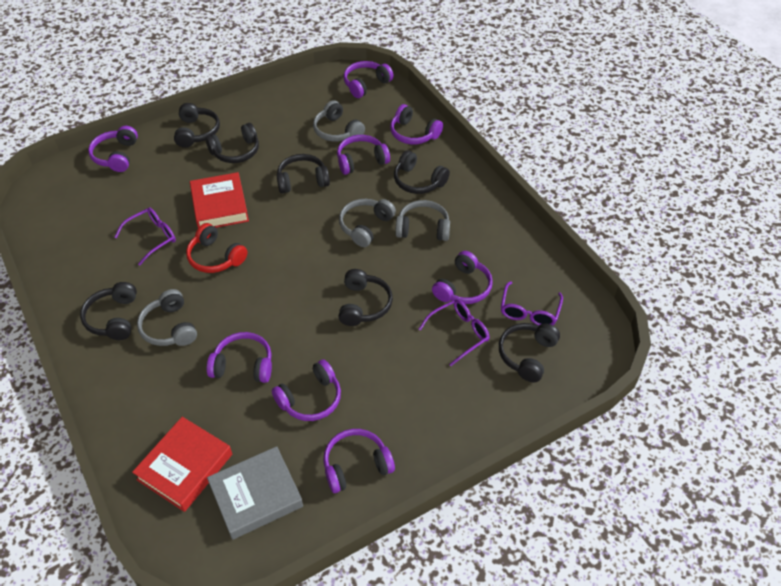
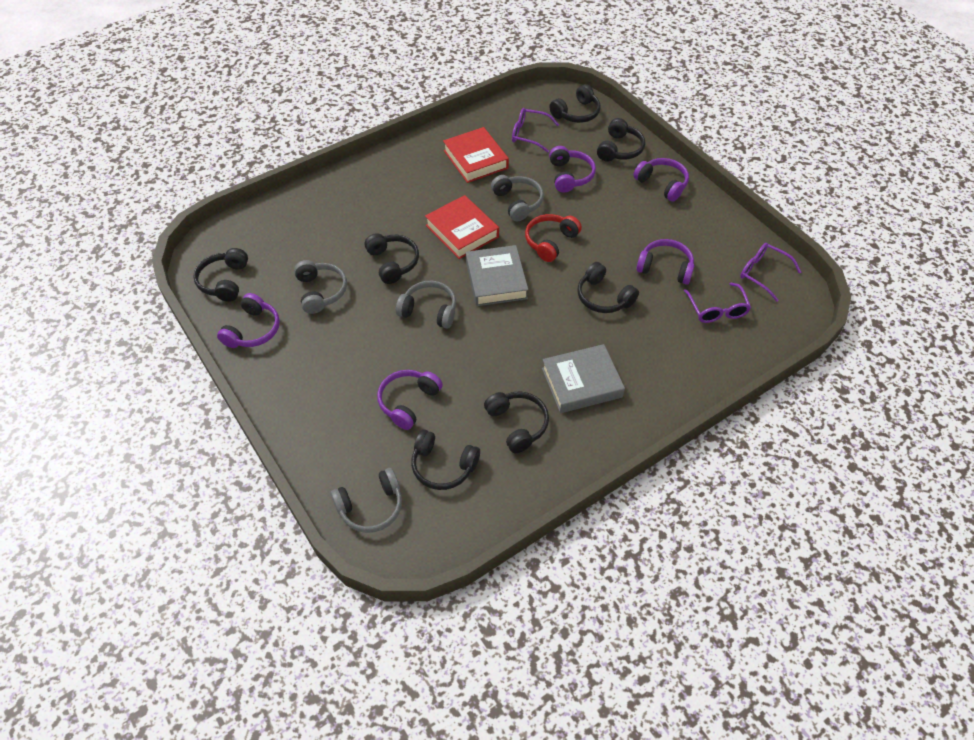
grey book: [207,446,303,540] = 1 -> [466,245,528,306] [542,344,625,413] = 2
purple headphones: [88,126,138,172] [207,332,272,383] [272,359,341,421] [323,429,395,493] [337,135,390,175] [344,61,394,98] [390,104,443,144] [432,251,493,304] = 8 -> [217,293,280,348] [377,370,443,430] [549,146,596,193] [633,158,689,202] [636,239,694,285] = 5

